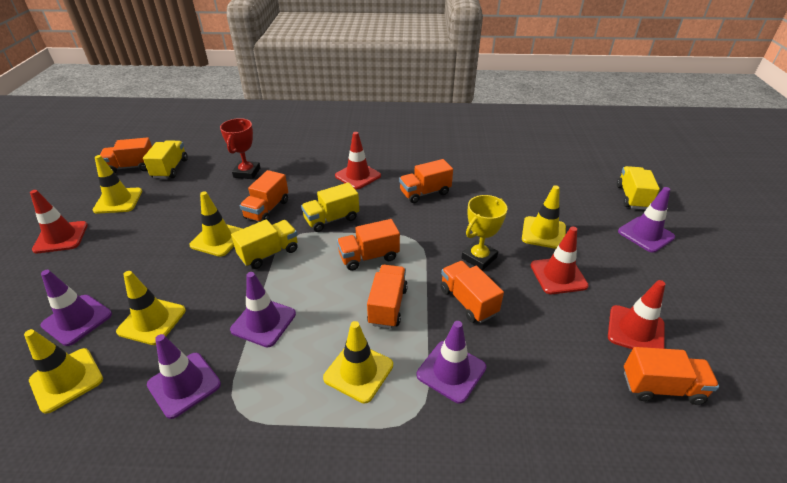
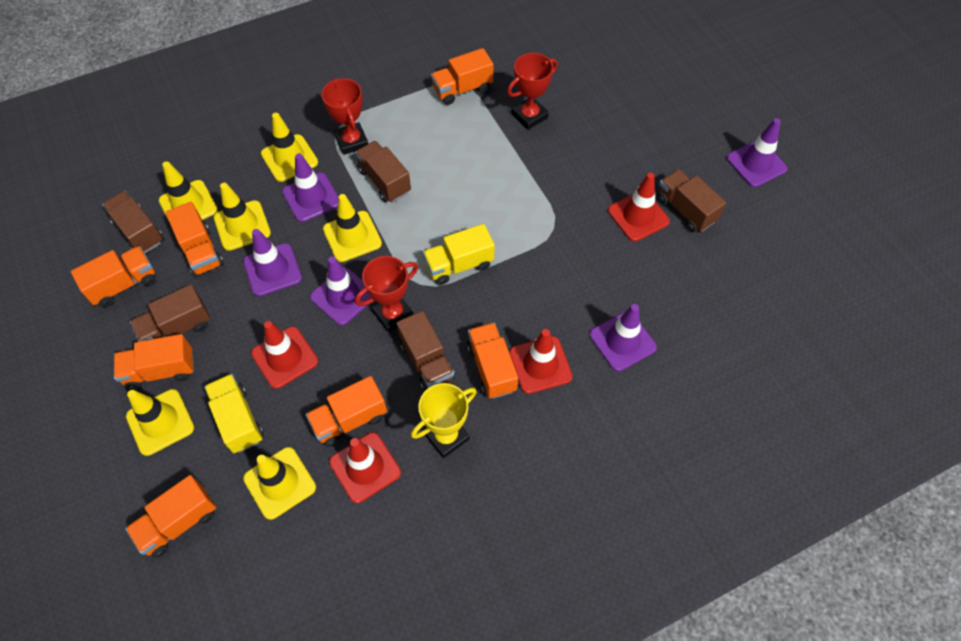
brown truck: none = 0 -> [102,191,164,253] [130,284,211,342] [355,141,411,203] [396,311,455,391] [657,169,726,232] = 5
red trophy: [220,118,260,179] = 1 -> [322,78,368,155] [355,256,418,333] [507,53,558,130] = 3
yellow truck: [143,140,188,179] [231,219,298,269] [301,182,359,232] [617,166,660,210] = 4 -> [204,374,264,453] [423,224,495,285] = 2

